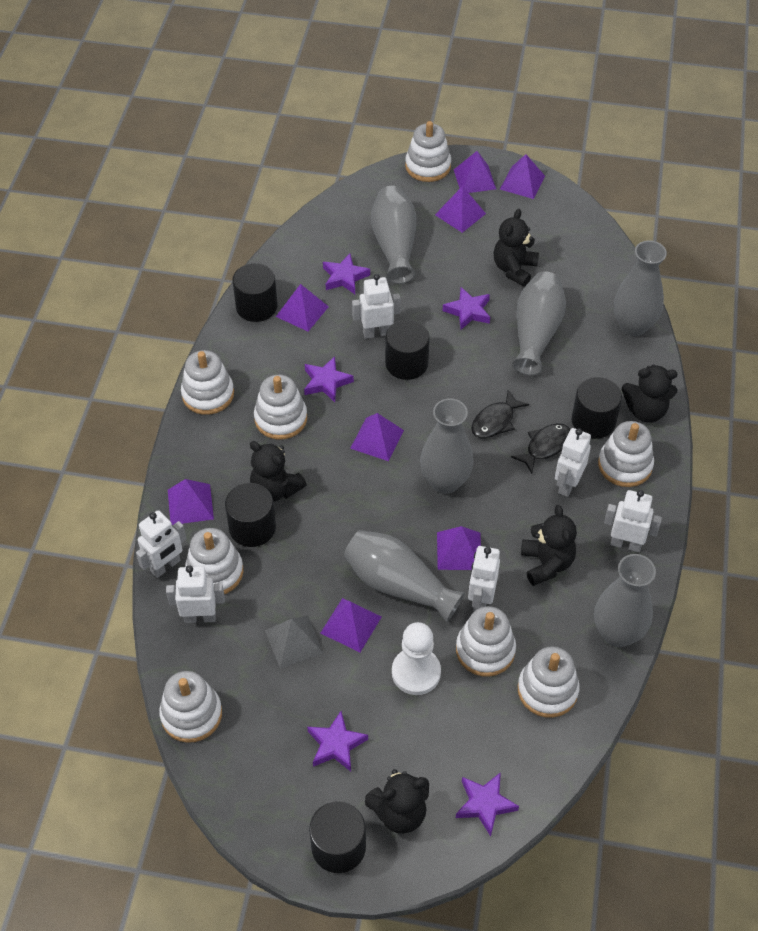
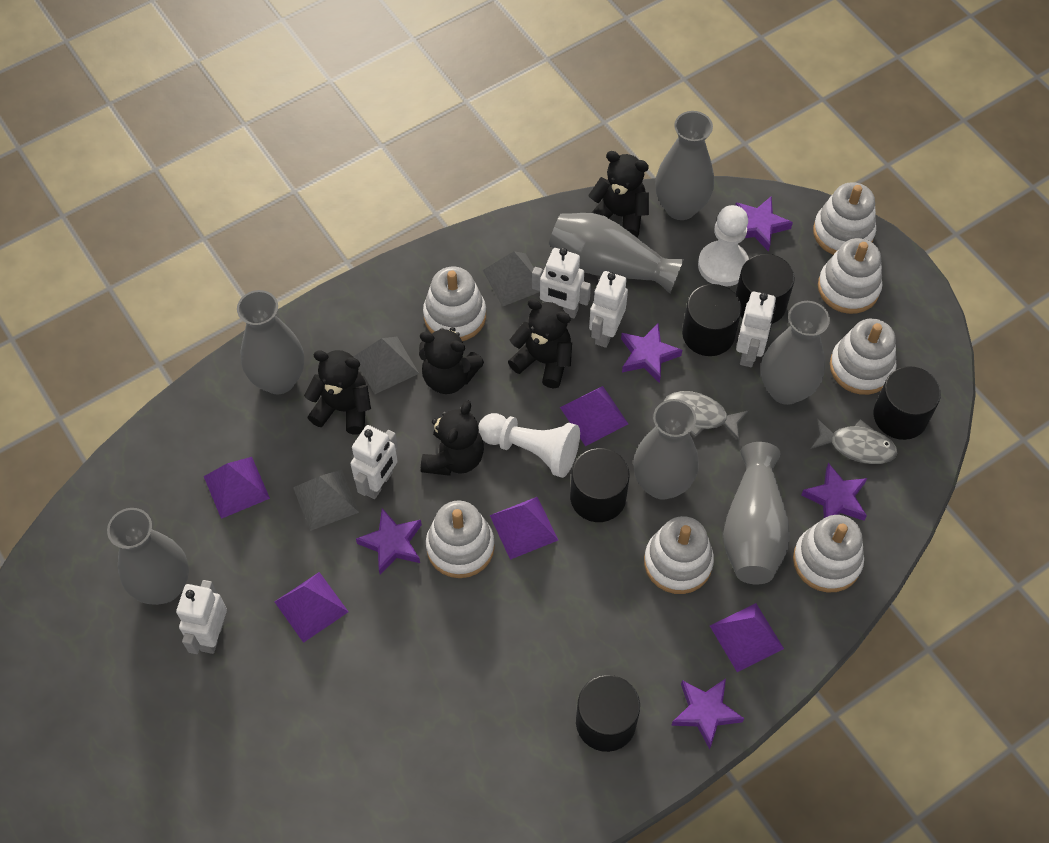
black fish: [471,390,529,438] [511,423,571,474] = 2 -> none = 0
grey fish: none = 0 -> [664,391,748,440] [811,419,897,464] = 2
grey pyramid: [265,616,323,669] = 1 -> [293,469,359,531] [353,337,419,394] [483,251,540,307] = 3
grey vase: [344,530,465,622] [371,186,417,284] [420,398,474,494] [512,271,566,376] [594,554,656,647] [614,240,667,336] = 6 -> [107,508,189,605] [237,290,304,394] [549,213,684,293] [633,399,699,500] [655,111,714,220] [723,442,790,584] [761,301,830,405] = 7
purple pyramid: [168,479,214,525] [276,284,329,331] [321,598,382,652] [350,413,404,461] [435,186,486,233] [437,526,481,570] [454,151,496,193] [500,154,545,199] = 8 -> [204,457,270,519] [275,572,348,643] [490,497,558,560] [560,386,628,446] [710,603,784,672] = 5
white pawn: [392,622,441,695] = 1 -> [478,413,580,478] [698,205,749,287] = 2
white robot: [136,510,187,578] [166,565,225,623] [352,274,400,339] [468,546,500,612] [555,428,591,497] [604,490,662,552] = 6 -> [176,580,227,654] [350,425,398,499] [532,248,591,319] [589,271,628,348] [736,292,776,367] = 5
white stacking toy: [159,671,222,743] [181,350,234,415] [185,528,243,594] [254,375,307,440] [405,121,451,182] [456,606,516,677] [518,646,580,718] [598,421,654,487] = 8 -> [423,267,486,341] [426,500,495,578] [644,516,714,594] [793,515,864,593] [813,182,876,255] [818,238,882,314] [830,318,897,395] = 7

